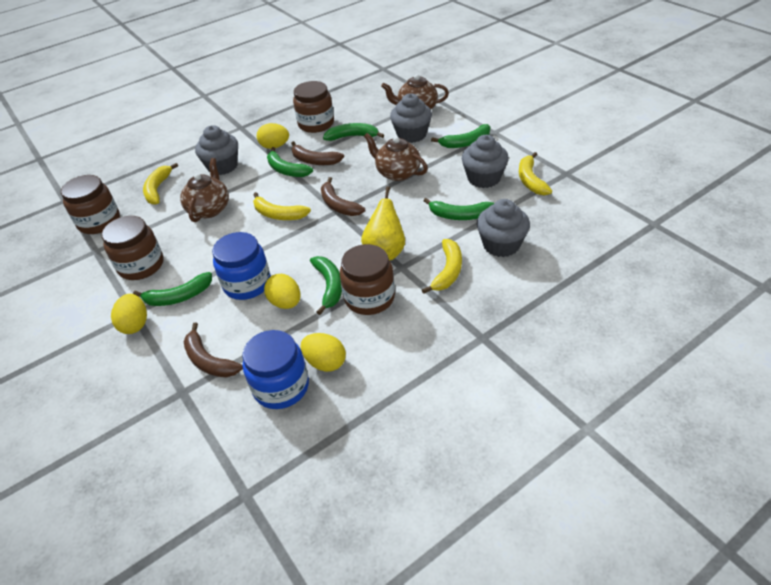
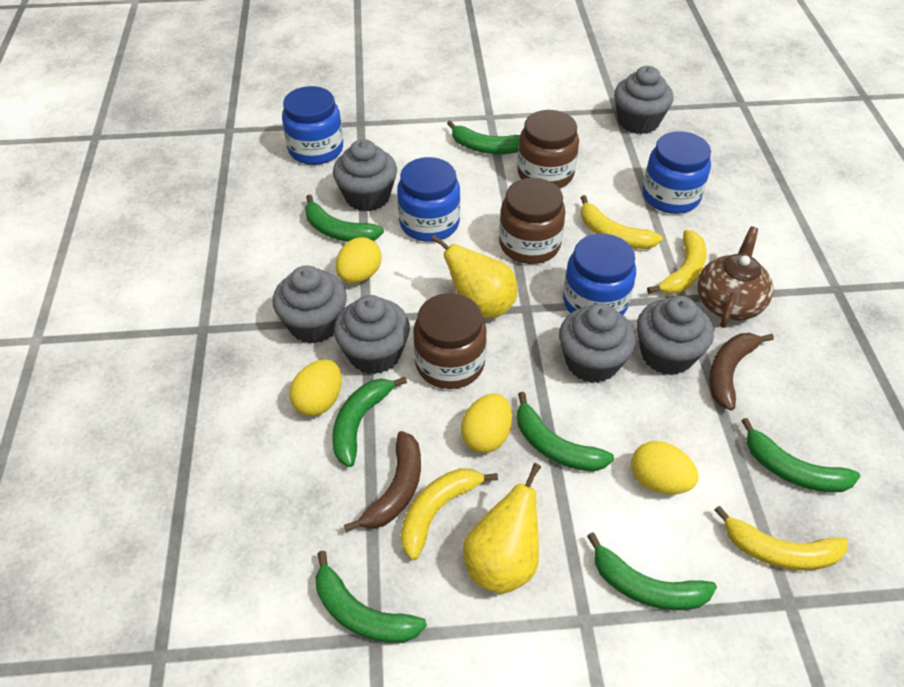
blue jar: [212,232,271,300] [242,330,309,409] = 2 -> [282,86,343,165] [397,157,460,242] [563,234,636,315] [643,131,711,214] = 4
brown banana: [183,323,243,377] [291,141,344,165] [321,177,365,216] = 3 -> [344,431,421,532] [709,333,774,411] = 2
brown jar: [61,175,120,234] [102,216,163,280] [293,81,334,133] [340,244,395,315] = 4 -> [413,293,487,389] [499,178,566,264] [517,110,579,188] = 3
brown teapot: [180,158,229,222] [364,133,428,181] [381,74,449,109] = 3 -> [697,226,773,328] = 1
green banana: [133,272,212,306] [267,147,313,177] [310,256,342,315] [323,123,384,141] [423,198,495,220] [431,124,490,148] = 6 -> [305,195,384,242] [316,550,427,643] [332,377,407,467] [447,120,520,154] [517,392,614,472] [587,532,717,610] [742,418,860,492] = 7
grey cupcake: [195,125,238,175] [390,93,432,143] [462,135,509,188] [477,199,530,257] = 4 -> [273,266,347,344] [333,139,397,212] [334,295,410,374] [559,303,636,383] [614,66,673,134] [637,296,714,375] = 6
yellow pear: [361,186,405,260] = 1 -> [431,235,517,318] [463,463,541,594] = 2

